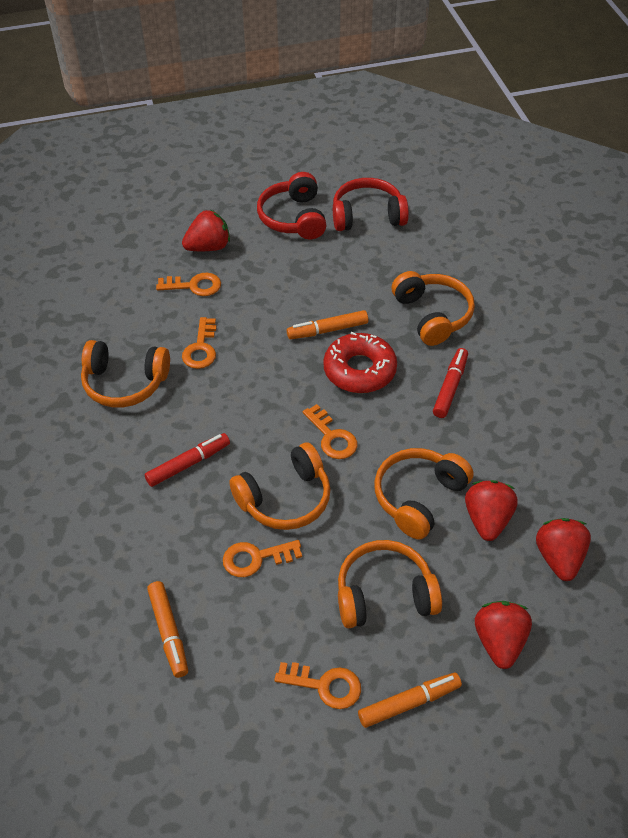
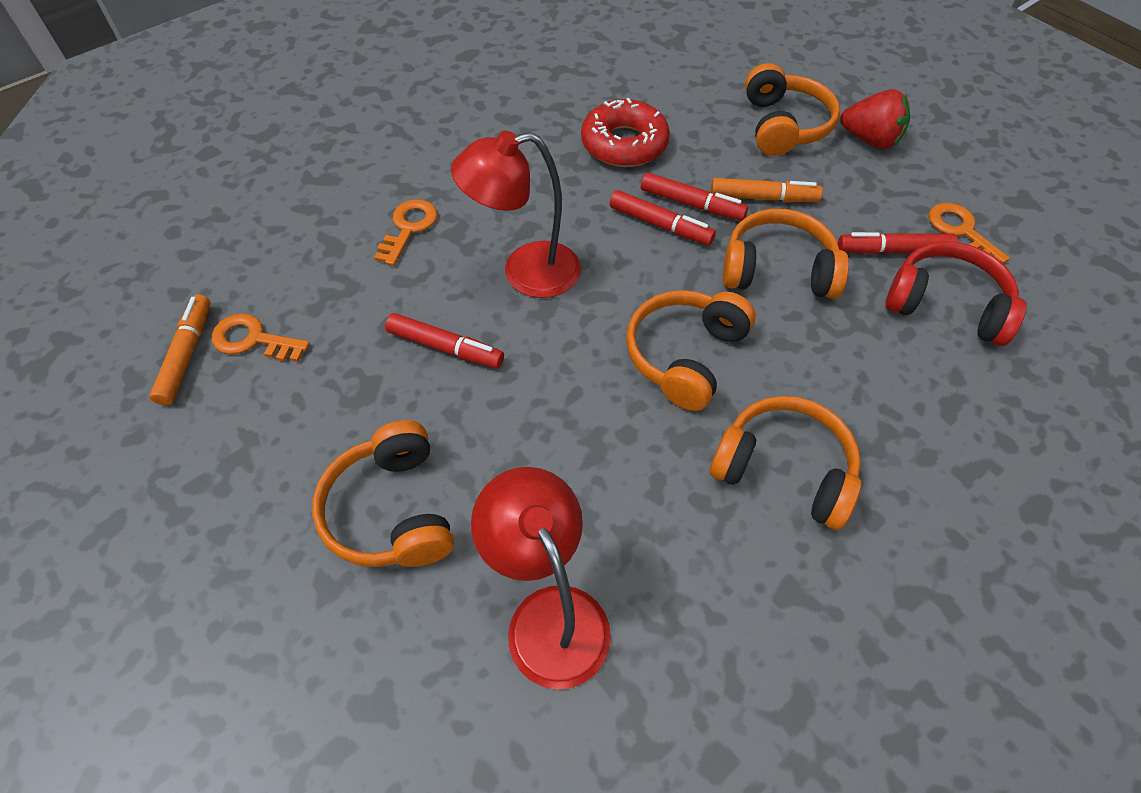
orange key: [156,273,221,296] [182,317,216,369] [223,540,302,577] [274,662,361,709] [303,404,357,459] = 5 -> [211,313,310,362] [374,199,437,266] [929,203,1010,263] = 3
orange marker: [147,581,188,678] [287,310,368,339] [358,672,462,728] = 3 -> [149,294,210,406] [711,178,823,202] = 2
red headphones: [257,172,326,239] [333,178,409,231] = 2 -> [885,242,1026,346] = 1
red lamp: none = 0 -> [451,130,581,298] [471,467,611,690] = 2
red marker: [145,433,230,487] [433,348,468,418] = 2 -> [385,313,504,368] [610,190,716,245] [641,173,748,221] [838,232,958,254] = 4
red strawberry: [182,209,230,251] [465,480,518,541] [475,601,532,669] [536,518,591,581] = 4 -> [840,89,910,149] = 1

